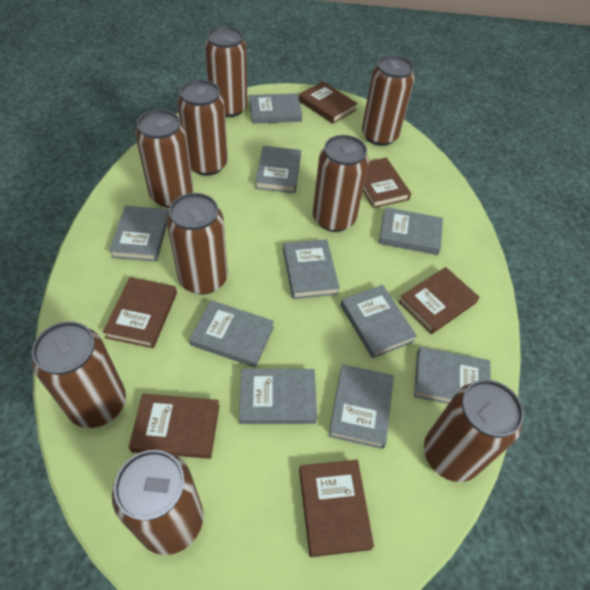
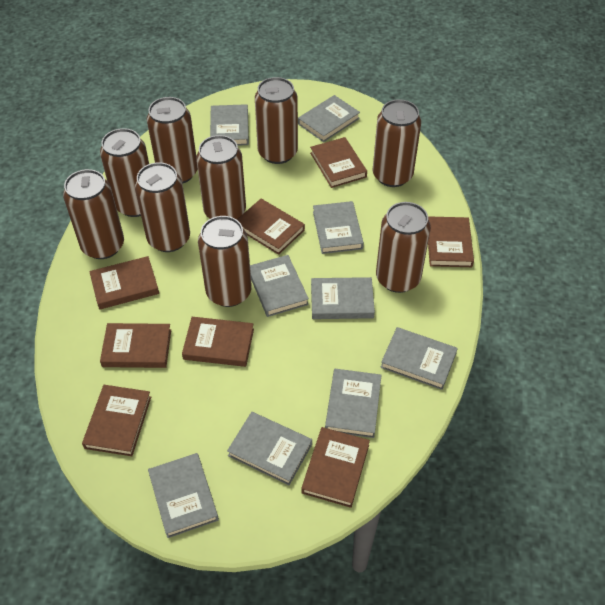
brown book: [103,277,177,348] [129,394,220,459] [299,81,358,124] [299,460,374,557] [363,158,411,208] [399,267,479,334] = 6 -> [82,385,151,456] [89,256,159,310] [100,323,171,368] [182,317,254,367] [237,199,305,255] [301,427,370,508] [310,137,367,188] [428,216,474,267] = 8
grey book: [109,206,169,262] [189,300,274,368] [239,369,317,424] [249,93,302,124] [255,146,301,193] [283,239,340,299] [328,364,394,449] [340,285,417,358] [379,207,443,255] [414,347,491,404] = 10 -> [148,453,219,538] [210,104,249,146] [227,412,312,485] [250,255,309,317] [298,95,360,142] [311,277,375,319] [313,201,364,254] [325,369,382,438] [380,327,458,390] = 9

